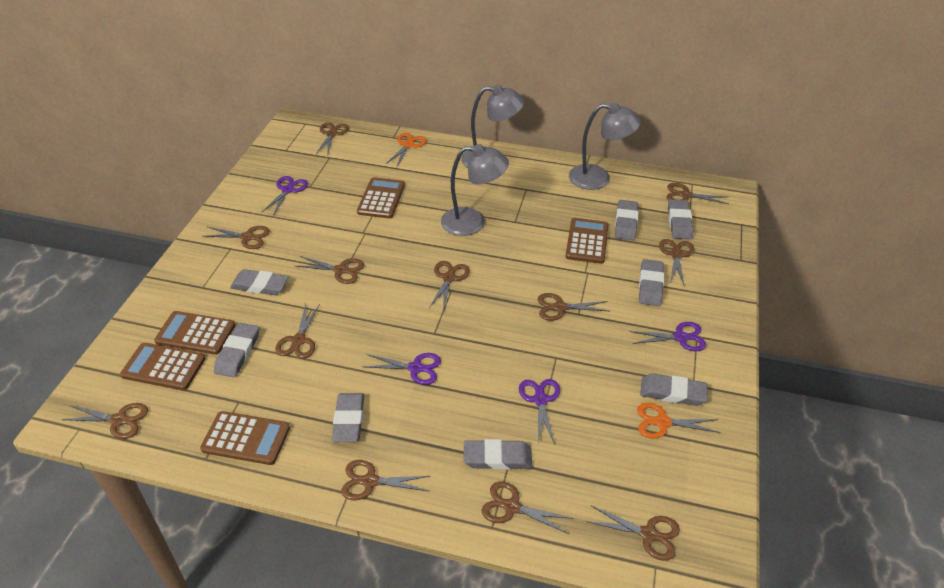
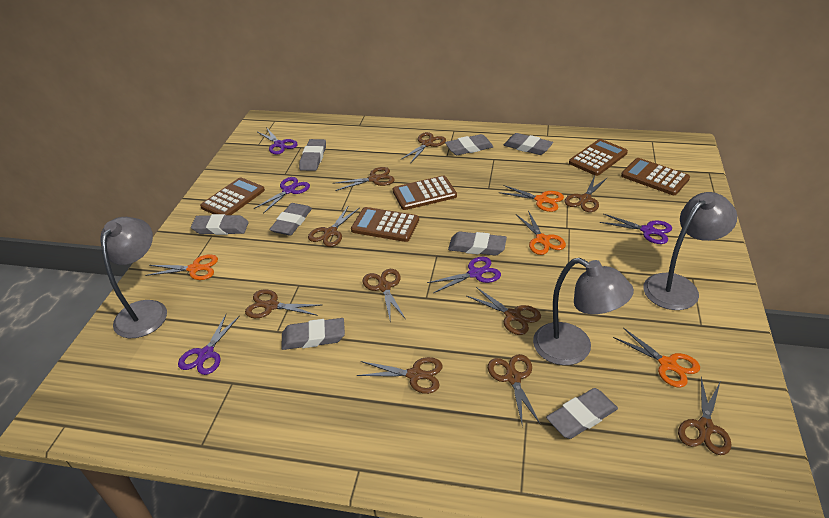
brown scissors: [62,403,148,439] [204,226,270,249] [275,304,320,358] [295,256,364,284] [316,122,349,156] [341,460,430,501] [429,261,470,311] [482,481,574,534] [538,293,608,321] [586,506,680,561] [659,239,694,285] [667,183,728,204] = 12 -> [245,289,321,318] [308,205,359,247] [333,167,395,191] [357,357,443,394] [362,269,405,319] [400,132,446,164] [467,287,541,335] [488,354,541,427] [564,176,607,212] [678,377,731,455] = 10
orange scissors: [386,133,426,166] [637,403,721,439] = 2 -> [145,255,218,280] [498,185,564,212] [516,211,566,255] [613,328,700,388] = 4
purple scissors: [262,176,308,216] [364,353,441,385] [519,379,560,444] [630,322,706,351] = 4 -> [178,314,240,375] [254,177,310,213] [258,127,298,154] [427,257,501,293] [599,214,672,244] = 5

